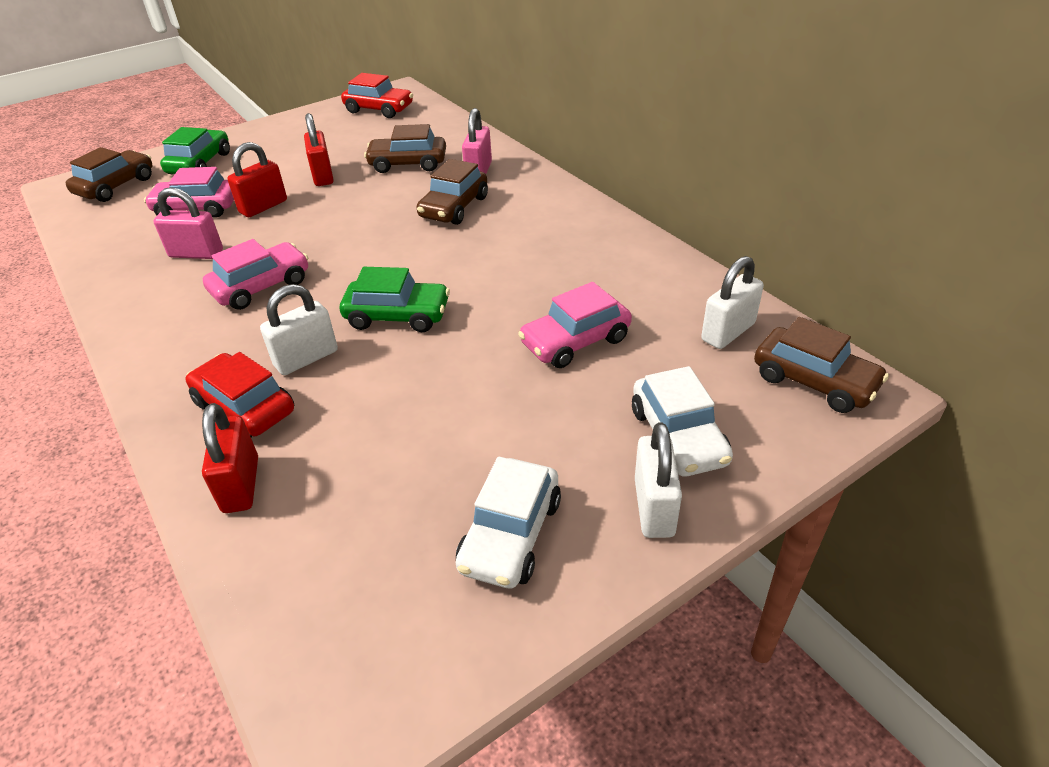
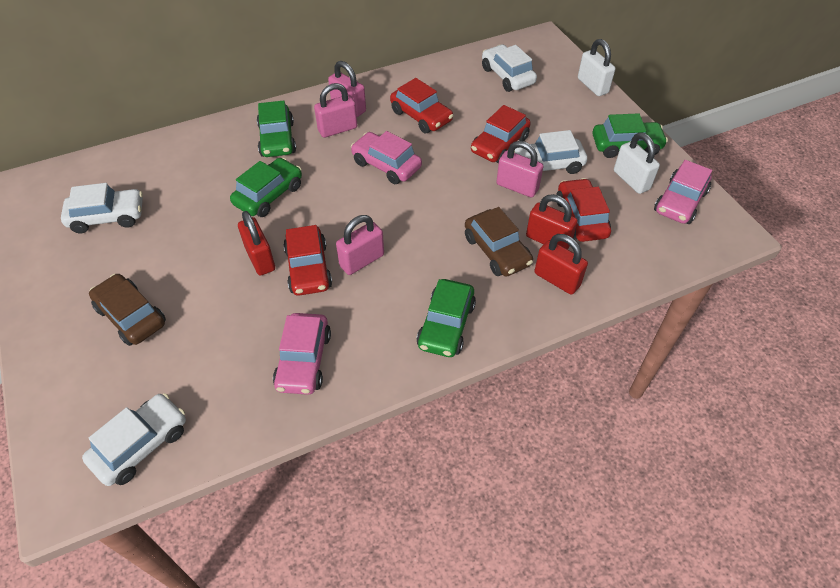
brown car: [66,147,153,202] [364,124,446,173] [416,159,488,225] [754,317,889,413] = 4 -> [89,274,166,346] [465,207,533,277] = 2
green car: [160,127,230,174] [340,267,450,332] = 2 -> [230,158,302,217] [257,100,296,157] [417,279,476,357] [593,113,668,158] = 4
pink padlock: [154,187,223,259] [462,108,492,174] = 2 -> [314,83,357,138] [328,61,366,117] [336,215,384,275] [496,141,543,198] = 4
red car: [185,352,294,437] [341,73,413,118] = 2 -> [283,225,332,296] [390,78,454,133] [471,105,531,164] [556,178,611,242] = 4
white car: [456,457,561,588] [632,366,733,477] = 2 -> [61,183,143,233] [82,393,186,486] [482,45,537,92] [514,130,587,174] = 4
white padlock: [260,284,338,375] [635,422,682,538] [701,256,764,349] = 3 -> [578,39,615,96] [614,132,660,194] = 2

